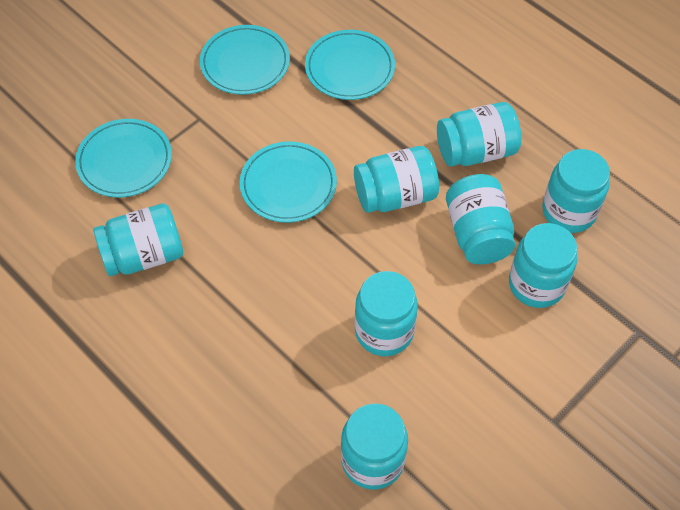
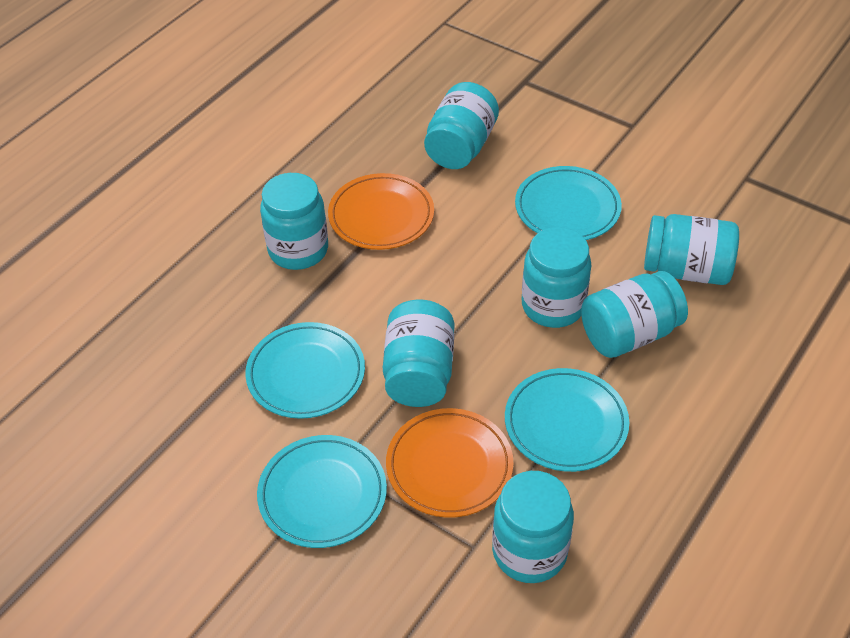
orange plate: none = 0 -> [328,173,434,250] [386,408,513,518] = 2
turquoise jar: [93,203,183,276] [341,404,408,490] [354,146,439,213] [355,271,418,356] [437,102,521,167] [446,174,515,264] [509,223,577,308] [542,149,610,233] = 8 -> [260,173,328,270] [383,299,454,407] [424,82,499,169] [492,471,574,583] [522,227,591,328] [581,271,688,358] [644,214,739,285] = 7

